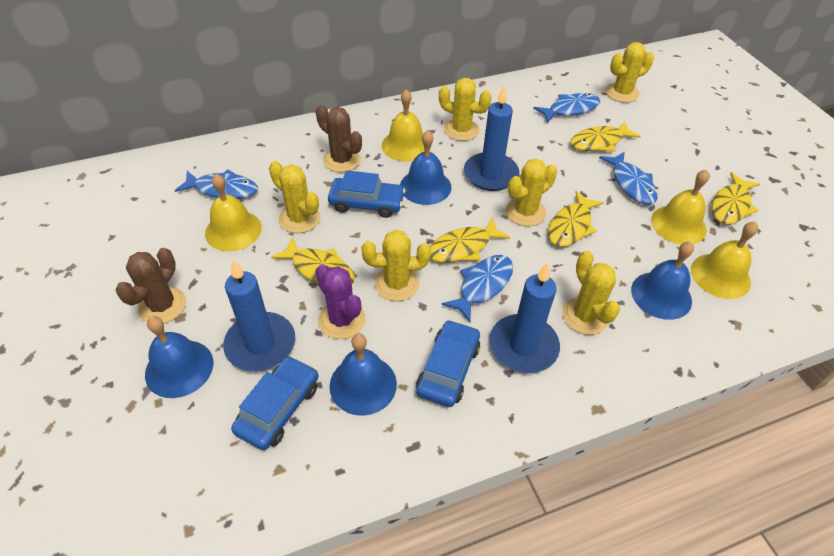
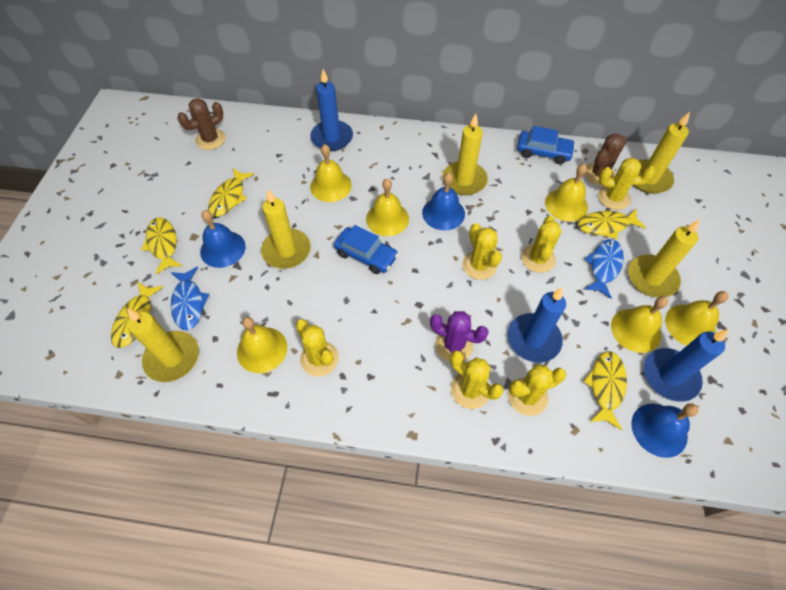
blue bell: [145,316,213,398] [329,334,397,416] [400,131,451,205] [631,241,694,320] = 4 -> [200,210,246,268] [422,173,465,230] [631,403,698,458] = 3
blue car: [231,356,319,450] [328,170,405,218] [416,320,480,407] = 3 -> [334,225,398,274] [517,126,576,164] = 2
blue fish: [175,170,258,199] [441,255,513,322] [533,93,600,123] [599,151,658,205] = 4 -> [171,267,210,330] [584,239,624,299] = 2
yellow bell: [205,174,262,251] [382,89,425,162] [651,169,710,244] [691,221,758,299] = 4 -> [237,317,287,373] [310,144,352,202] [366,179,409,236] [545,164,588,222] [611,296,668,353] [665,291,729,346] = 6
yellow candle: none = 0 -> [127,308,199,382] [261,189,311,269] [442,114,488,195] [628,219,700,297] [633,112,690,194] = 5

